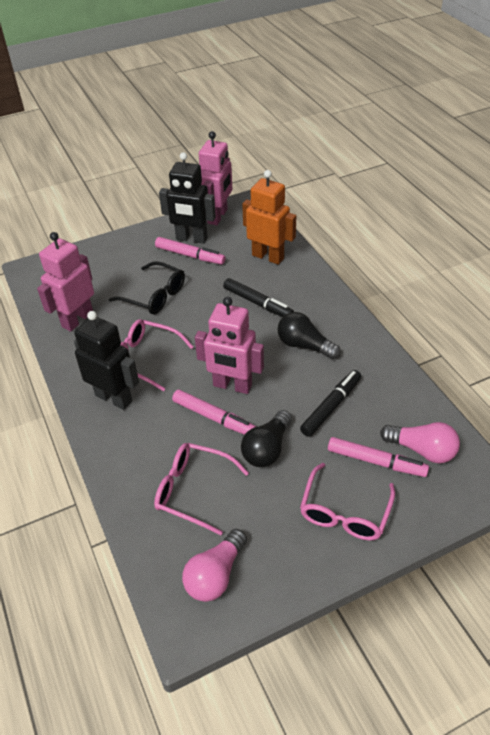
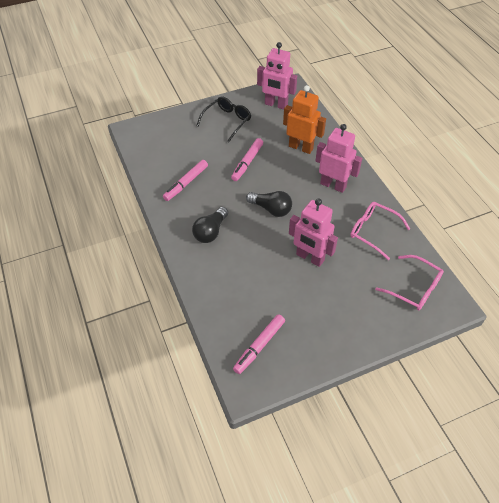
black marker: [223,278,294,317] [300,370,361,437] = 2 -> none = 0
black robot: [74,311,139,410] [159,152,216,244] = 2 -> none = 0
pink glasses: [121,319,193,391] [154,443,249,535] [300,463,395,541] = 3 -> [350,202,410,260] [375,255,444,311] = 2
pink light bulb: [182,529,247,602] [380,422,460,463] = 2 -> none = 0

